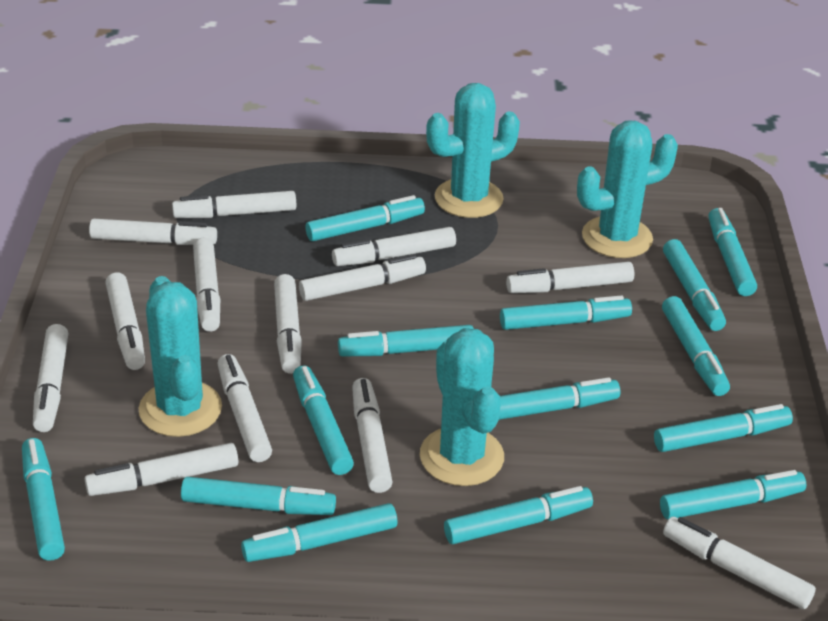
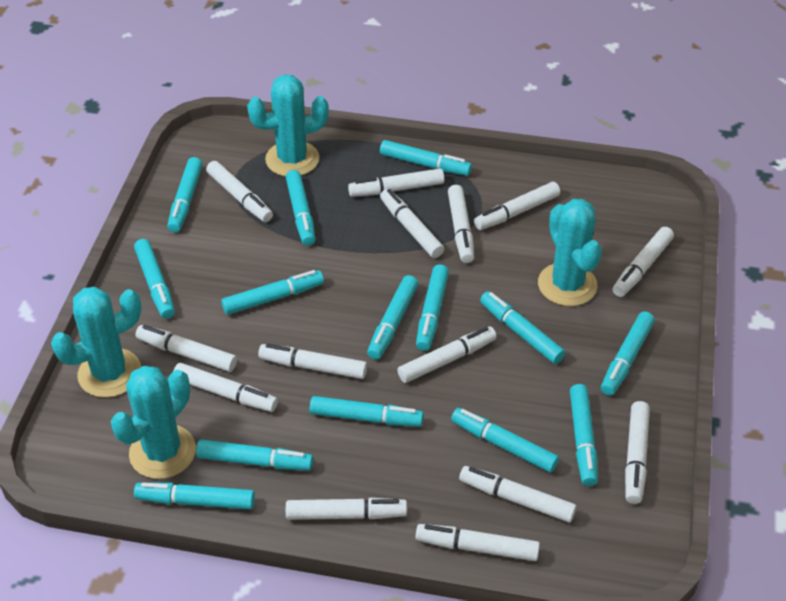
white marker: [33,324,68,432] [85,443,238,496] [89,219,217,245] [106,273,145,370] [172,191,296,218] [193,238,220,332] [218,354,272,462] [274,274,302,374] [299,254,426,301] [332,227,456,266] [352,378,393,493] [506,262,634,293] [663,517,816,609] = 13 -> [135,325,237,372] [174,363,278,412] [206,161,273,222] [258,344,367,379] [286,498,407,520] [348,168,444,197] [380,189,444,258] [397,326,497,383] [416,524,540,561] [448,185,474,263] [459,466,576,522] [474,182,560,230] [613,227,674,297] [625,401,650,504] = 14

